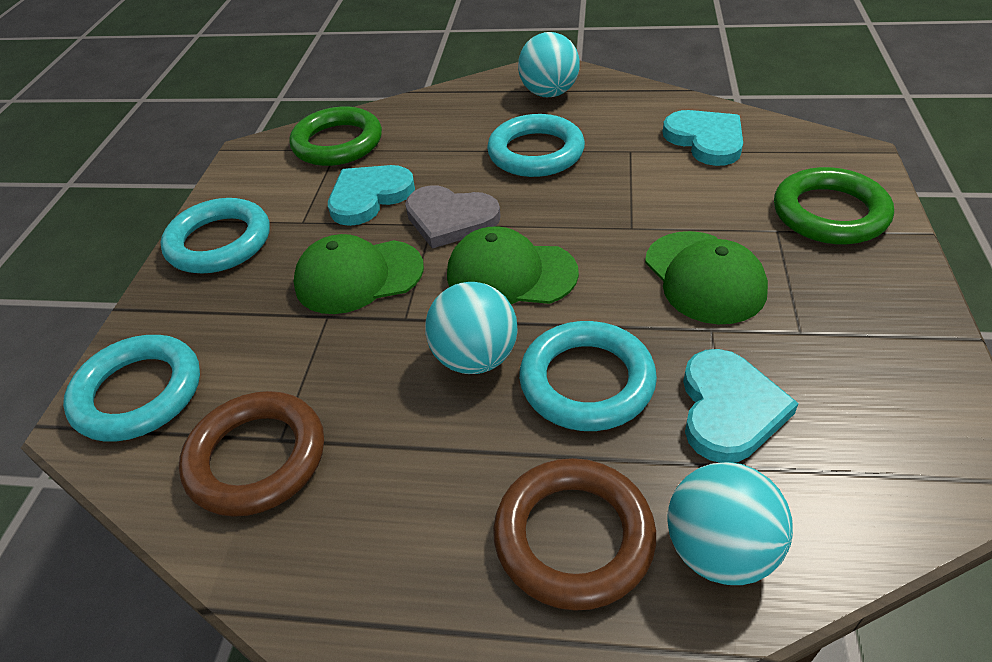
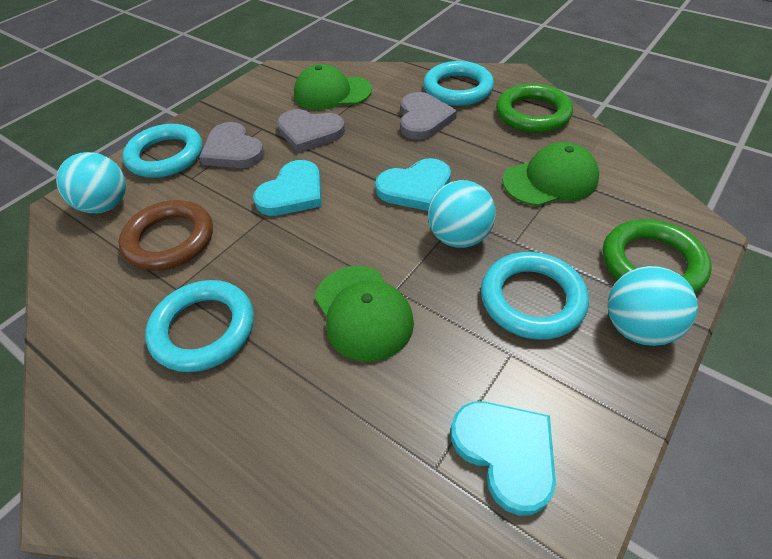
brown ring: [179,391,324,517] [493,458,656,611] = 2 -> [119,200,213,271] = 1
grey heart: [405,185,501,249] = 1 -> [199,122,265,168] [277,109,345,153] [400,92,457,140] = 3

